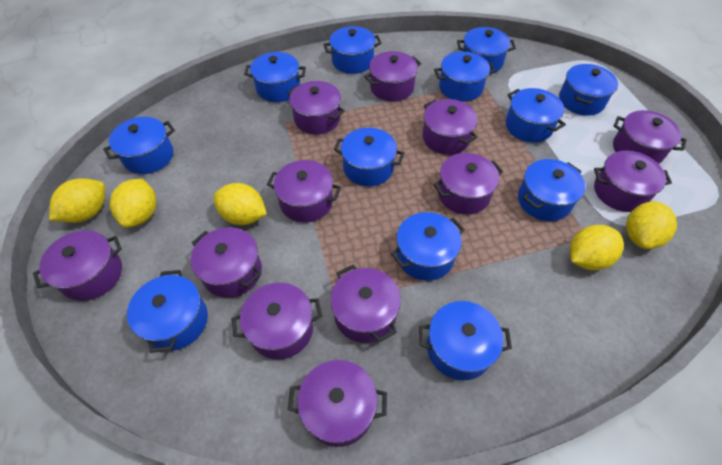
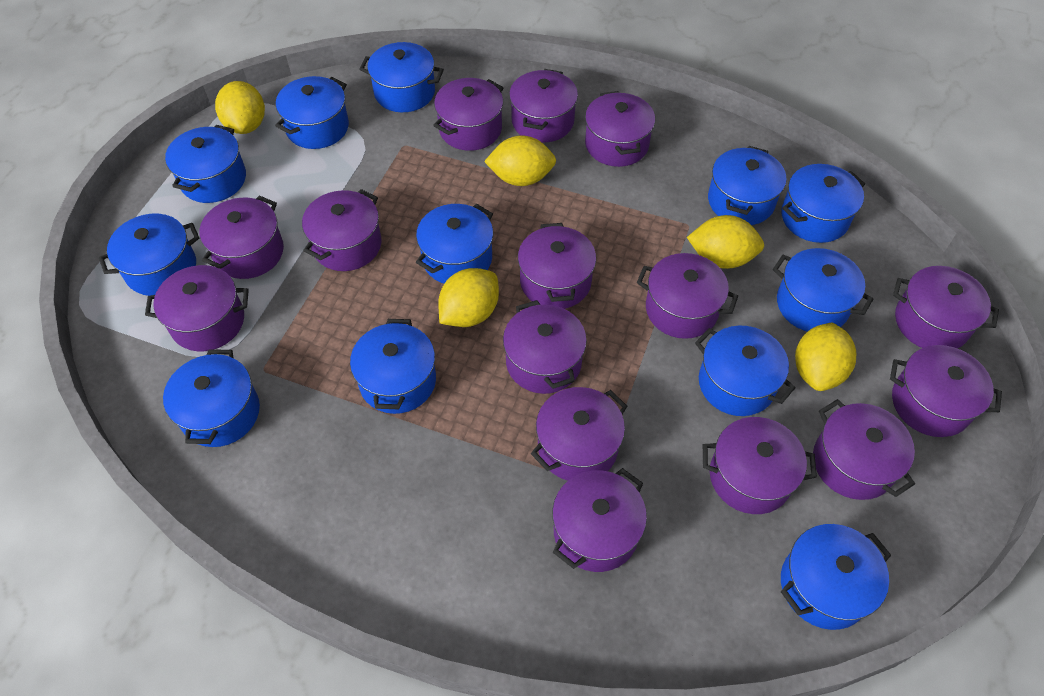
purple pot: [33,230,122,301] [191,227,262,298] [232,282,322,360] [267,160,341,222] [287,81,345,134] [287,360,387,447] [330,265,401,343] [365,51,421,102] [422,99,478,155] [433,153,503,214] [594,151,672,212] [613,110,687,164] = 12 -> [145,265,249,351] [199,195,284,279] [302,189,382,271] [433,78,503,151] [503,300,587,394] [509,69,578,142] [518,223,596,309] [531,387,627,481] [552,468,647,572] [585,91,655,167] [637,253,738,339] [703,417,817,514] [813,399,915,500] [890,345,1002,437] [893,266,999,349] = 15

